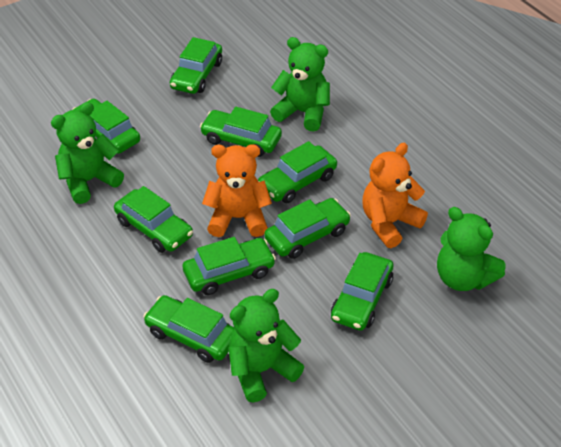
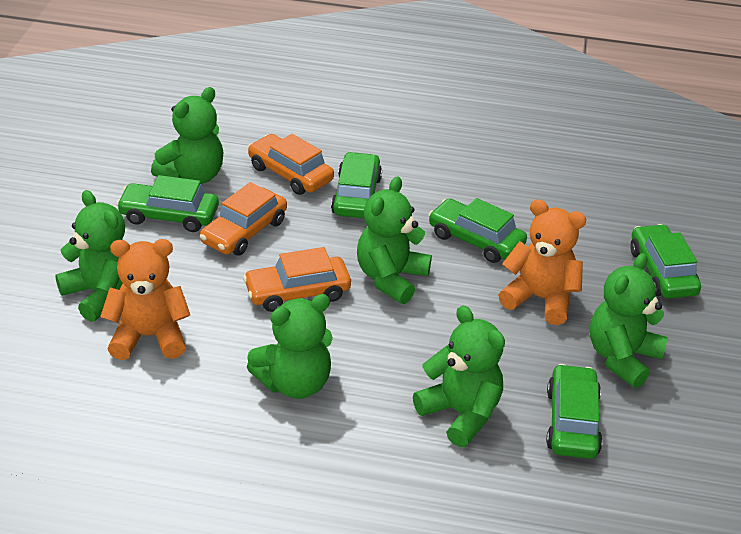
green car: [72,99,140,154] [114,186,193,253] [143,295,235,363] [170,37,222,94] [183,237,276,295] [200,107,282,157] [258,141,337,203] [264,198,351,259] [331,252,394,331] = 9 -> [116,175,219,232] [331,152,382,218] [428,198,527,263] [546,364,603,459] [630,224,701,299] = 5
green teddy bear: [51,102,124,204] [228,289,304,403] [270,37,330,131] [437,207,506,291] = 4 -> [55,190,125,322] [151,87,223,184] [247,294,333,399] [357,176,432,304] [413,305,505,447] [590,253,668,388] = 6
orange car: none = 0 -> [200,182,287,256] [243,247,351,312] [248,134,334,195] = 3

